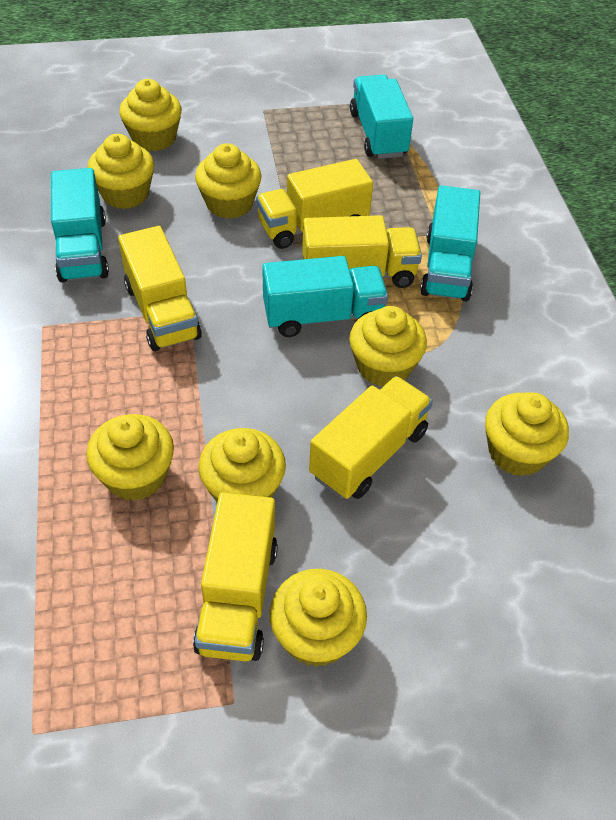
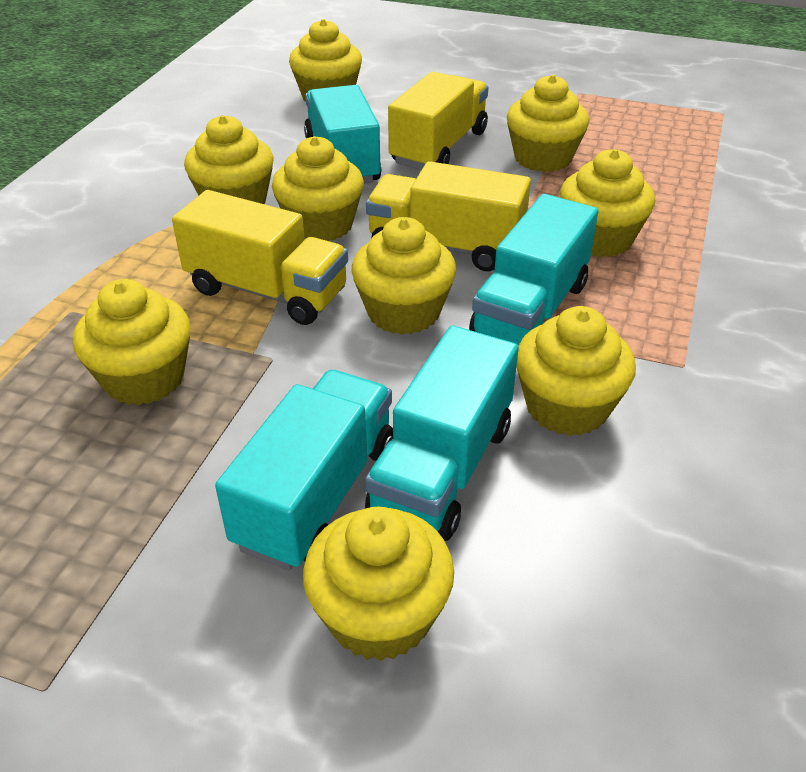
yellow cupcake: [86,414,174,501] [88,134,154,209] [119,79,182,151] [195,143,262,219] [199,428,286,502] [269,569,367,667] [349,306,427,386] [485,392,569,476] = 8 -> [73,279,191,405] [184,115,274,204] [272,136,364,241] [289,19,362,101] [303,506,454,661] [351,217,456,335] [507,75,589,172] [516,306,636,436] [560,149,655,257] = 9
yellow truck: [118,226,202,351] [193,492,278,662] [256,159,373,249] [302,215,422,288] [309,376,433,499] = 5 -> [172,190,348,325] [366,161,531,271] [388,72,489,170] = 3

